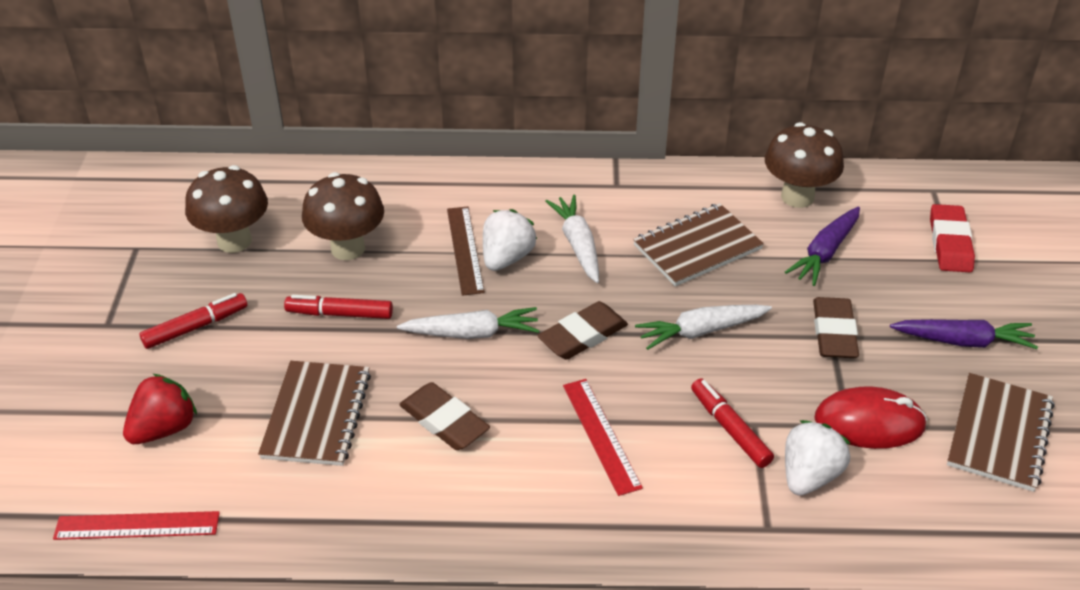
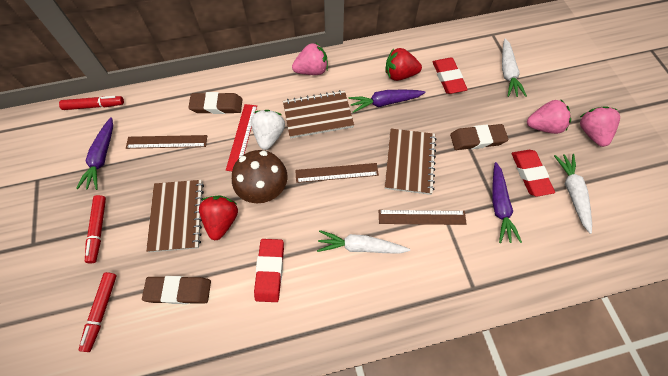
brown mushroom: [185,165,268,253] [302,172,384,260] [765,122,844,208] = 3 -> [232,150,288,203] = 1
brown ruler: [447,206,485,296] = 1 -> [126,135,207,149] [295,163,379,183] [379,210,467,225] = 3
pink strawberry: none = 0 -> [292,43,328,75] [527,100,571,134] [580,107,620,147] = 3
purple carrot: [785,207,860,286] [890,319,1038,349] = 2 -> [76,117,113,190] [349,90,426,113] [492,162,522,243] = 3
red eraser: [930,204,975,272] = 1 -> [254,239,284,302] [433,58,468,94] [512,150,555,197] = 3
red mouse: [814,386,927,449] = 1 -> none = 0
red ruler: [53,511,220,540] [563,379,643,496] = 2 -> [226,104,257,171] = 1
red strawberry: [123,374,197,444] = 1 -> [199,196,238,240] [386,48,422,81] = 2
white strawberry: [483,209,537,271] [785,420,850,496] = 2 -> [251,110,285,150] = 1

